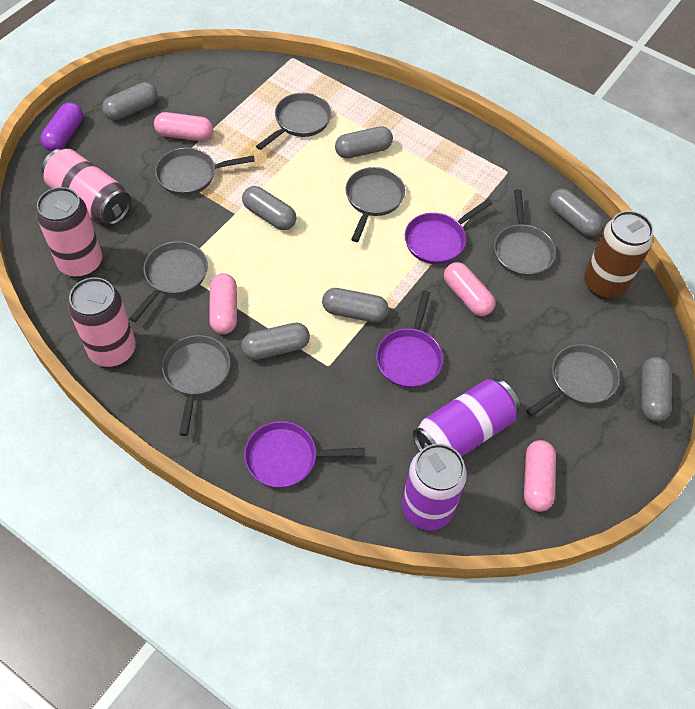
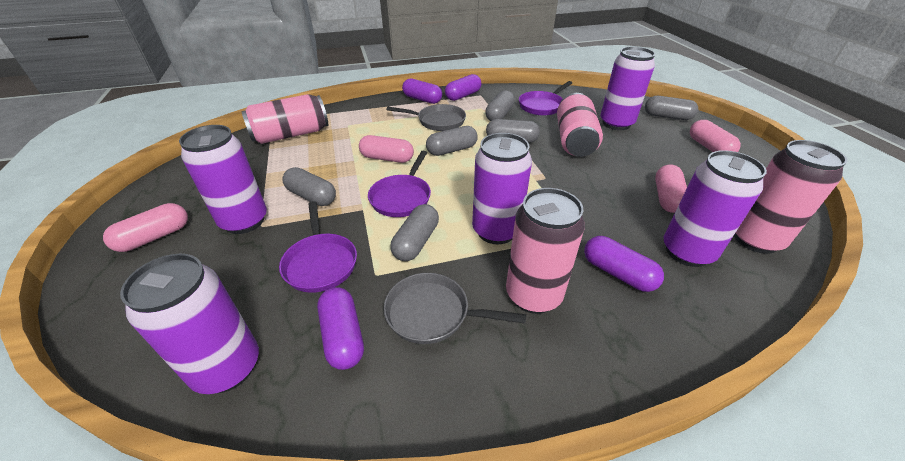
brown can: [584,211,653,299] = 1 -> none = 0
grey capsule: [102,82,158,120] [241,323,310,360] [242,186,296,230] [322,288,389,322] [335,126,393,158] [549,189,603,237] [641,357,671,422] = 7 -> [282,167,336,206] [390,204,439,261] [426,126,478,156] [485,90,515,121] [486,119,540,143] [645,96,698,120] = 6
grey pan: [129,241,208,322] [155,147,255,196] [162,335,230,436] [256,93,331,150] [346,167,405,242] [494,189,556,277] [526,344,620,417] = 7 -> [383,273,526,344] [387,104,466,131] = 2
pink can: [36,187,102,278] [41,149,131,225] [68,277,136,367] = 3 -> [241,94,328,144] [506,188,585,314] [557,93,603,157] [734,140,847,254] = 4
purple can: [402,444,467,531] [413,379,520,457] = 2 -> [120,254,259,394] [179,125,267,234] [472,133,532,244] [600,47,655,130] [664,150,767,267] = 5
purple capsule: [40,102,83,151] = 1 -> [317,287,364,370] [402,78,442,104] [445,74,481,101] [584,236,664,292] = 4

